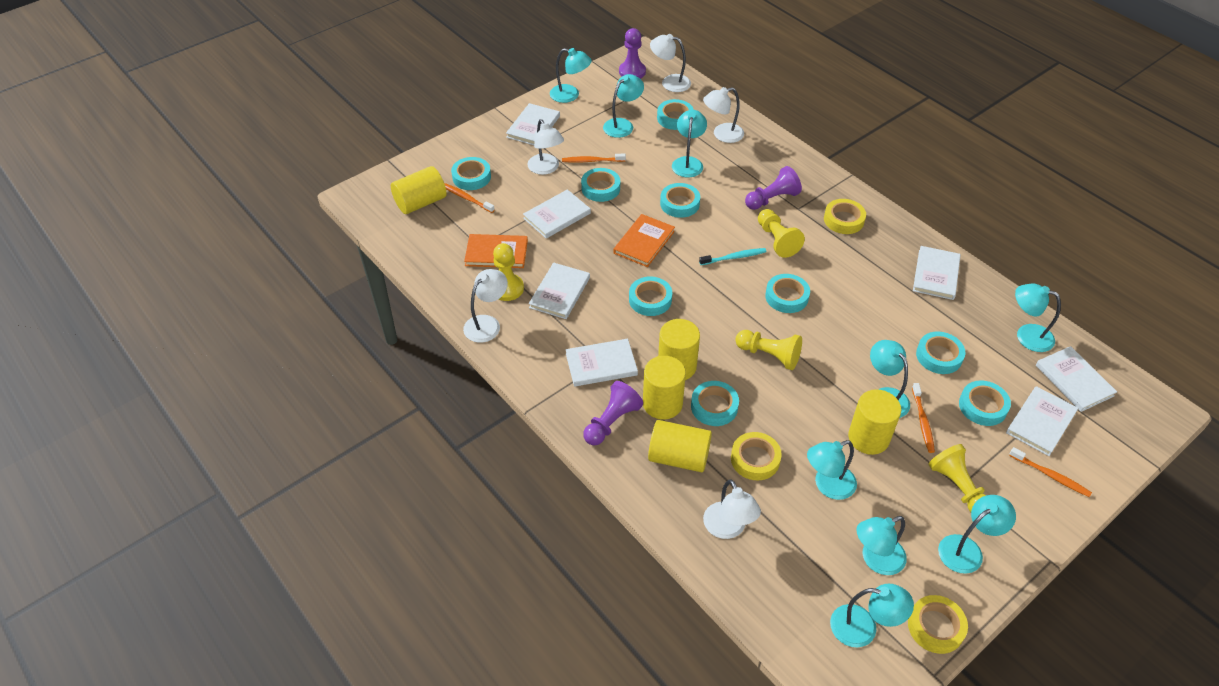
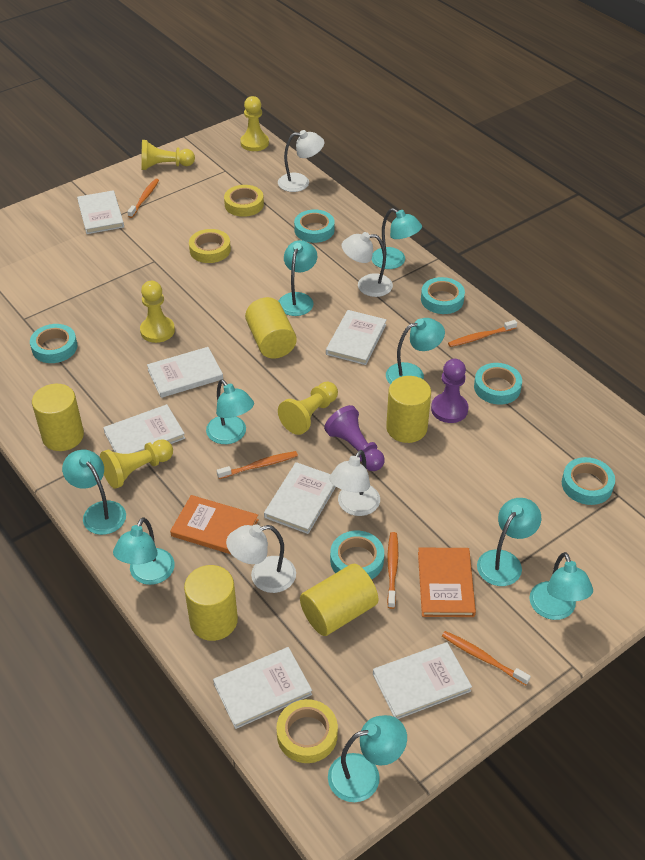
orange toothbrush: [444,183,495,213] [562,154,626,163] [912,383,935,453] [1009,447,1092,497] = 4 -> [127,179,159,218] [217,451,298,479] [387,532,398,609] [442,631,531,685] [448,320,517,347] = 5
purple pawn: [583,381,643,445] [619,28,646,79] [745,166,802,210] = 3 -> [324,405,385,471] [431,359,469,423] = 2
turquoise tape: [451,157,491,190] [581,168,620,202] [629,277,672,316] [657,99,694,130] [660,183,700,218] [691,381,739,426] [765,274,810,313] [916,332,966,374] [959,381,1011,426] = 9 -> [30,324,77,363] [294,210,335,243] [330,531,384,580] [421,277,465,314] [474,363,522,405] [562,457,615,505] = 6
turquoise toothbrush: [699,248,767,265] = 1 -> none = 0
white lamp: [463,269,508,343] [527,119,564,175] [650,34,691,92] [703,87,744,143] [703,480,761,539] = 5 -> [226,524,296,593] [278,130,324,192] [329,450,380,516] [342,232,393,297] = 4
yellow pawn: [493,243,524,301] [735,330,802,370] [758,209,805,258] [928,444,986,512] = 4 -> [100,439,173,489] [140,281,175,343] [141,140,195,170] [240,96,269,151] [278,382,338,435] = 5

